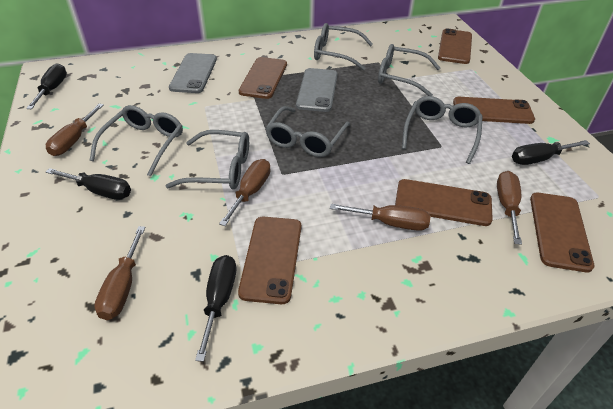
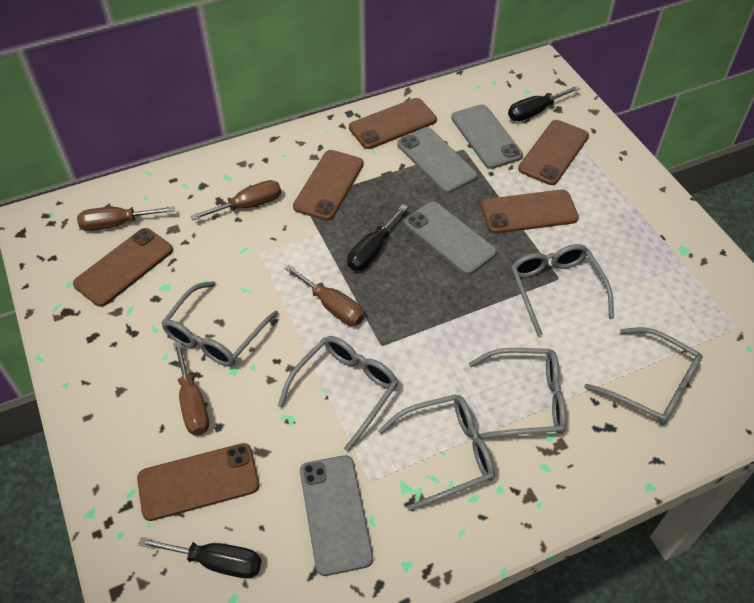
black screwdriver: [26,63,67,109] [46,168,131,200] [195,255,236,362] [512,140,590,165] = 4 -> [138,537,262,578] [347,204,408,271] [508,86,581,121] = 3
brown screwdriver: [46,103,104,156] [94,226,145,320] [219,159,271,226] [330,204,431,231] [497,171,522,245] = 5 -> [77,206,175,231] [173,341,209,436] [191,180,281,220] [284,265,364,326] = 4
grey phone: [169,53,217,93] [296,68,338,112] = 2 -> [300,455,373,576] [397,127,477,193] [404,201,497,275] [451,104,523,169] = 4

